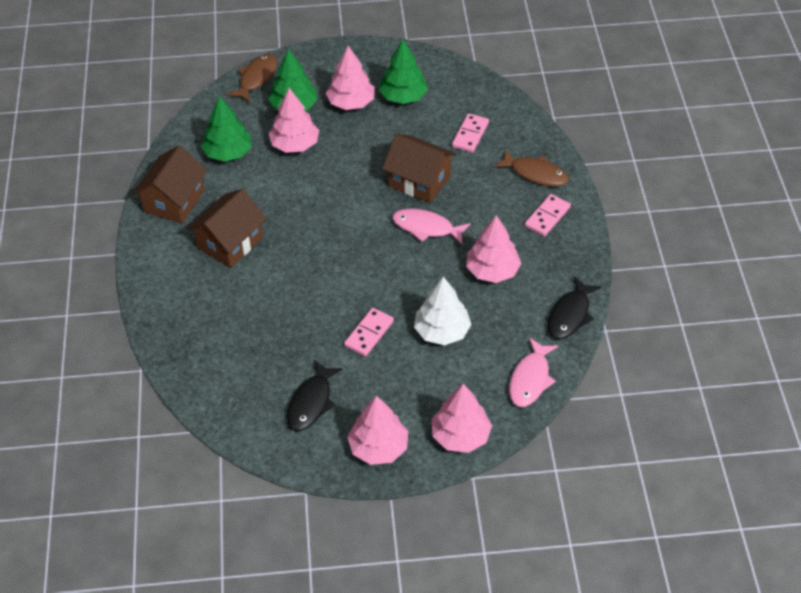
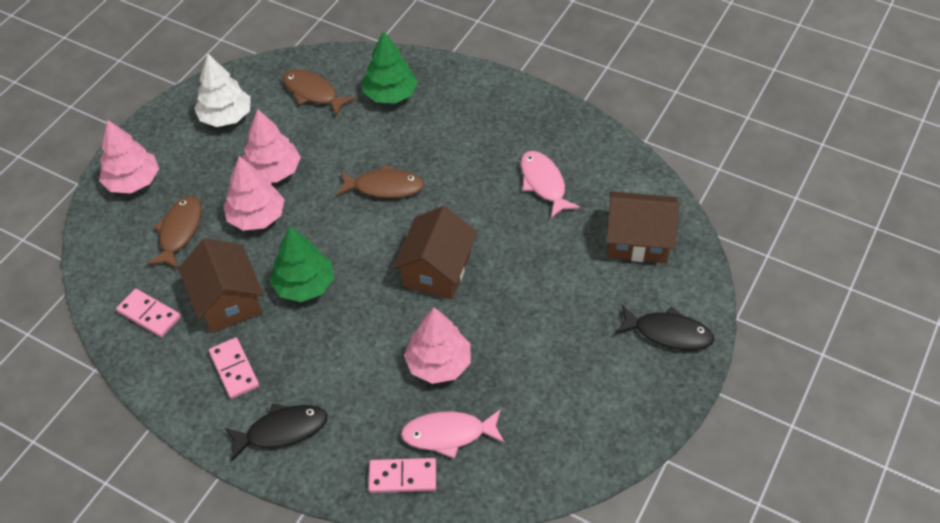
brown fish: [227,54,278,103] [494,149,569,187] = 2 -> [147,196,202,269] [283,69,356,116] [336,165,425,198] = 3
green tree: [201,96,252,162] [268,49,318,111] [379,40,428,104] = 3 -> [270,226,334,302] [363,30,418,103] = 2
pink tree: [269,88,319,153] [326,46,375,110] [347,396,408,465] [432,384,492,453] [466,215,522,283] = 5 -> [99,120,159,193] [223,156,285,231] [242,109,301,182] [404,307,471,384] = 4

